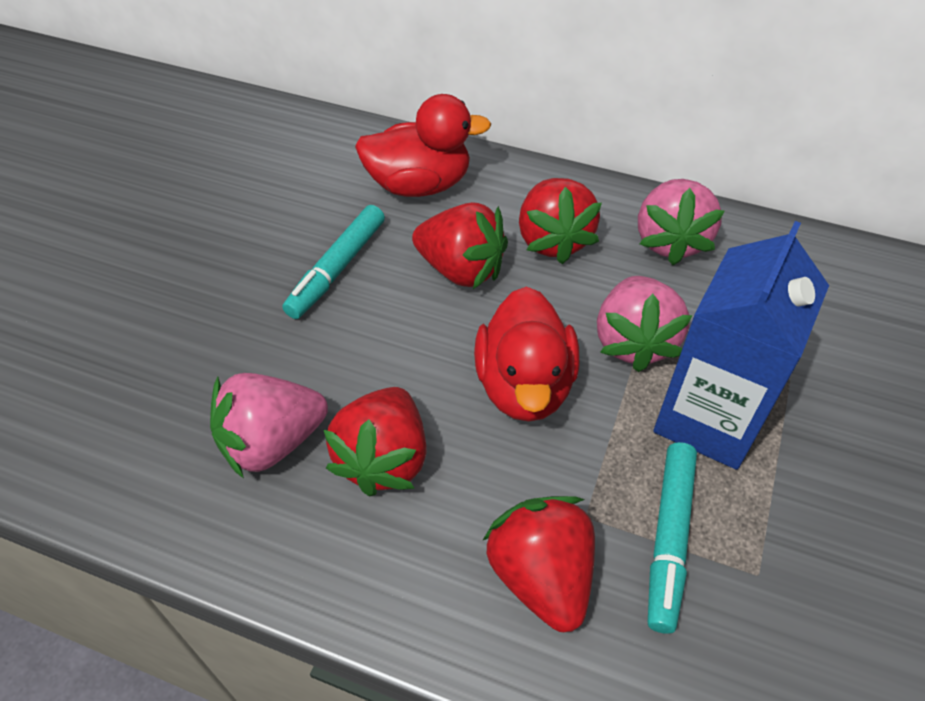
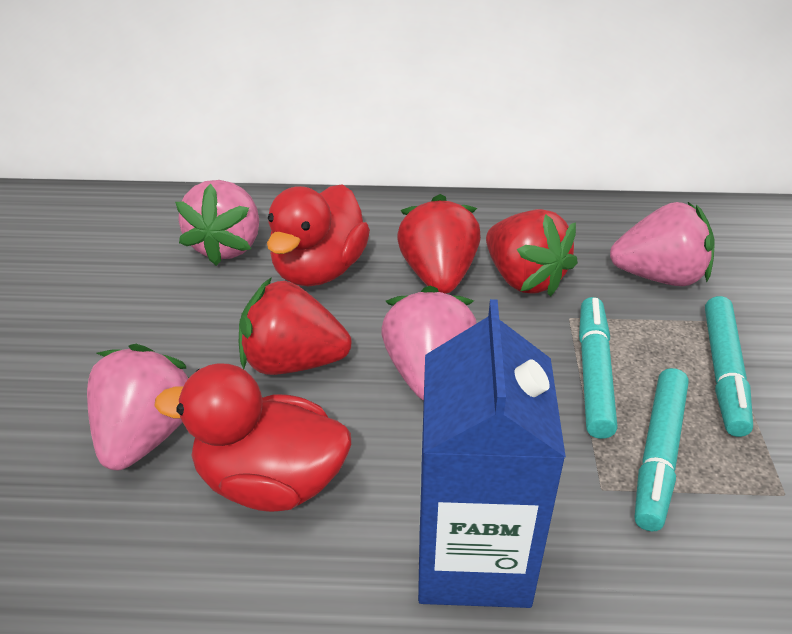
pink strawberry: [210,373,328,478] [597,276,693,372] [638,179,724,265] = 3 -> [87,344,189,470] [175,180,259,266] [381,285,477,400] [610,202,715,286] = 4
red strawberry: [324,387,427,496] [412,202,508,289] [482,496,595,632] [519,178,602,264] = 4 -> [239,277,352,375] [397,194,481,294] [486,209,578,296] = 3
turquoise marker: [282,205,385,319] [648,442,697,634] = 2 -> [579,297,617,439] [635,368,689,531] [705,296,753,437] = 3

